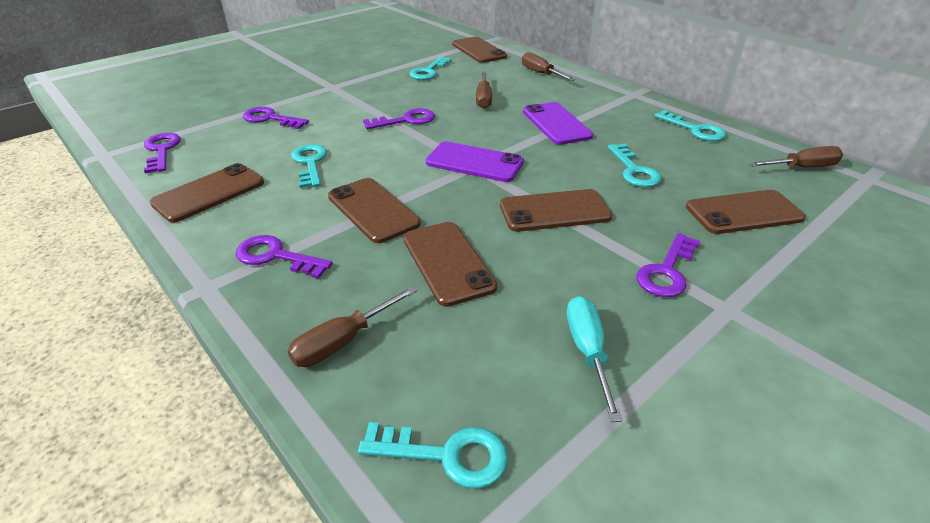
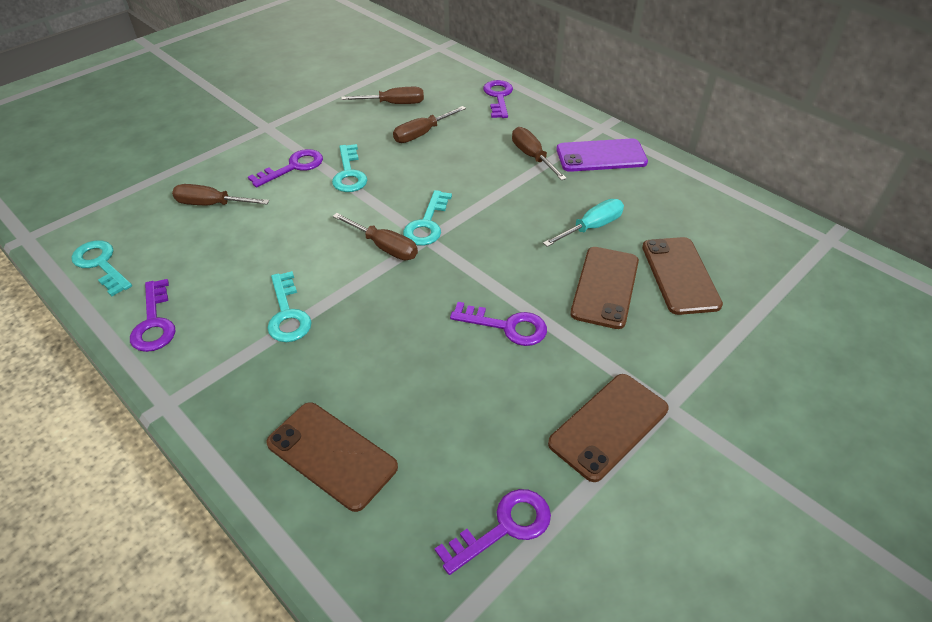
brown phone: [150,163,264,223] [328,178,421,243] [403,222,497,307] [452,37,507,63] [500,189,612,232] [686,190,806,234] = 6 -> [266,402,398,512] [548,374,668,482] [570,247,639,329] [642,237,723,315] = 4
brown screwdriver: [287,286,417,367] [476,72,492,109] [522,52,575,81] [749,146,843,167] = 4 -> [172,184,269,205] [333,213,418,260] [341,87,424,104] [393,106,466,143] [512,127,567,180] = 5
purple phone: [426,141,524,182] [523,102,593,145] = 2 -> [556,138,648,172] = 1
turquoise key: [291,144,327,188] [358,422,508,489] [410,57,452,80] [608,144,662,187] [654,110,726,141] = 5 -> [71,240,132,296] [267,271,312,342] [332,144,367,192] [403,190,452,246] = 4

